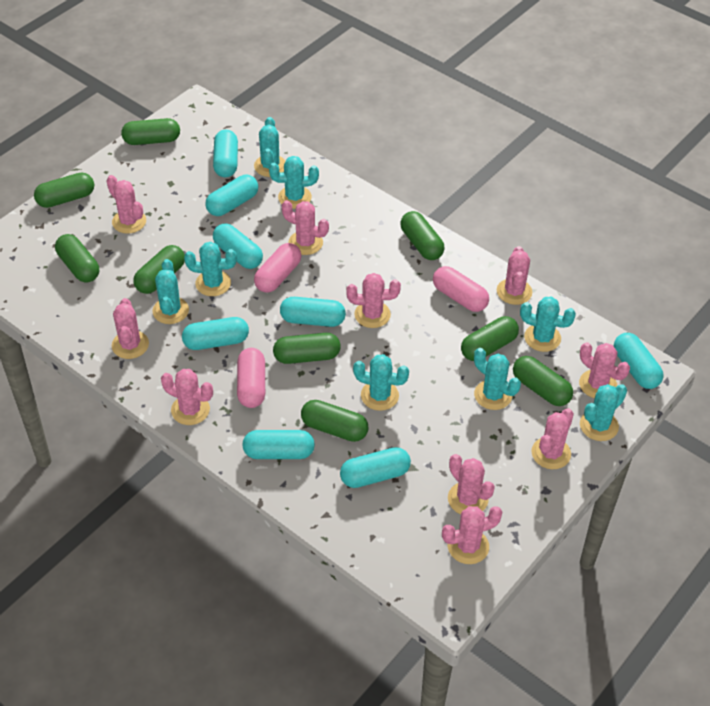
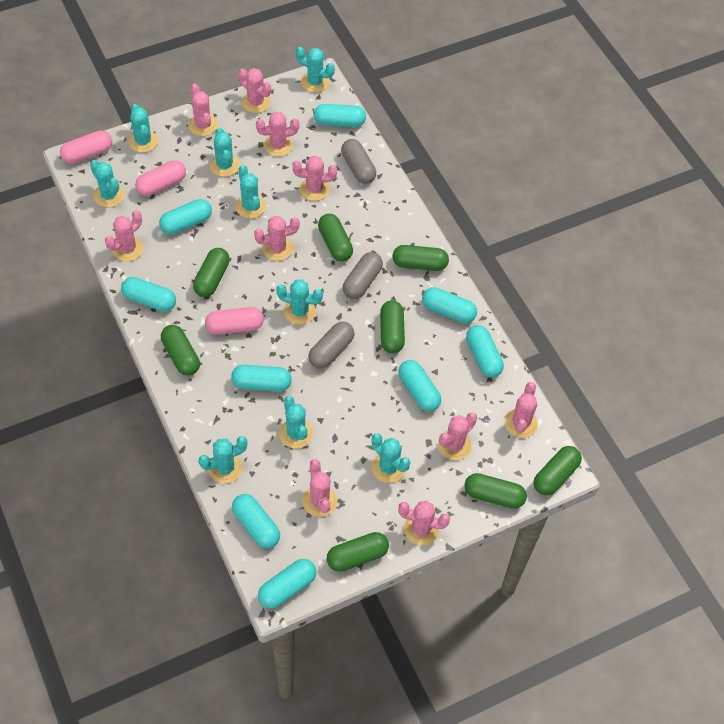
green capsule: [34,173,94,208] [55,234,99,283] [121,118,180,145] [133,245,185,294] [273,333,341,364] [301,400,369,442] [400,211,445,260] [461,316,519,361] [513,356,573,406] = 9 -> [161,325,200,376] [193,248,230,297] [318,214,353,262] [327,532,389,572] [380,300,405,354] [392,245,449,271] [464,473,527,509] [534,446,582,496] = 8
grey capsule: none = 0 -> [308,322,354,369] [341,139,376,184] [343,252,383,299] = 3
turquoise cactus: [152,259,189,324] [184,242,237,296] [254,117,286,177] [269,156,319,209] [353,354,409,411] [474,348,521,410] [520,297,576,352] [580,384,627,441] = 8 -> [90,160,124,207] [128,104,158,153] [199,436,248,484] [210,128,240,177] [235,165,266,219] [276,279,323,325] [279,396,313,449] [296,47,335,93] [372,433,410,483] = 9
turquoise capsule: [182,317,249,350] [205,175,258,216] [213,129,238,177] [213,223,263,269] [242,430,315,459] [280,297,346,327] [340,447,411,488] [614,333,664,389] = 8 -> [121,277,176,312] [159,199,212,235] [231,365,292,391] [232,494,280,548] [258,559,316,609] [314,104,366,127] [398,360,441,412] [422,287,477,323] [466,325,504,378] = 9

